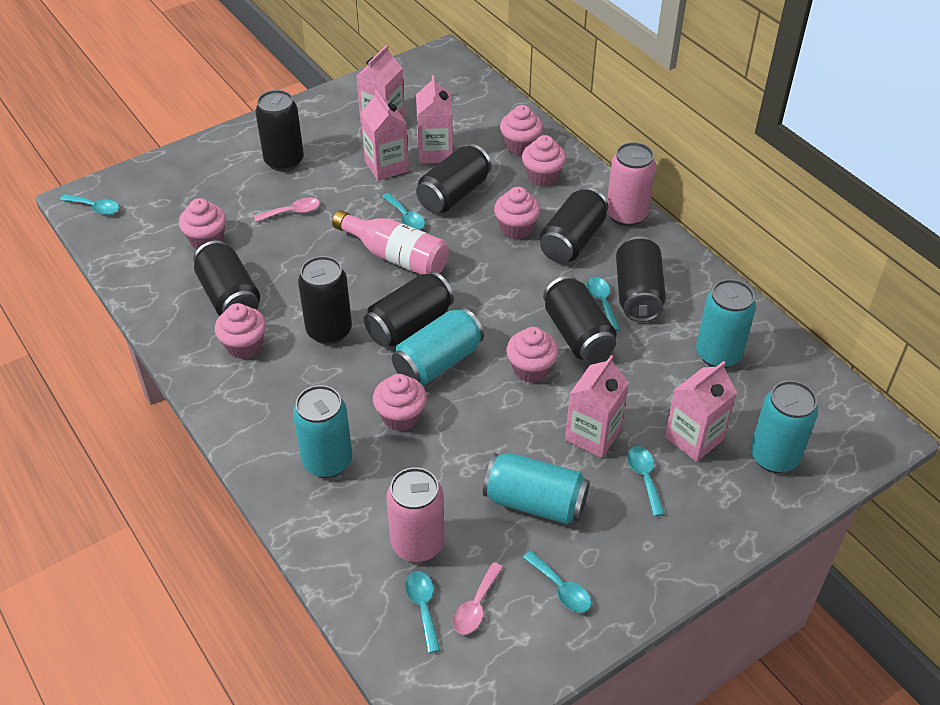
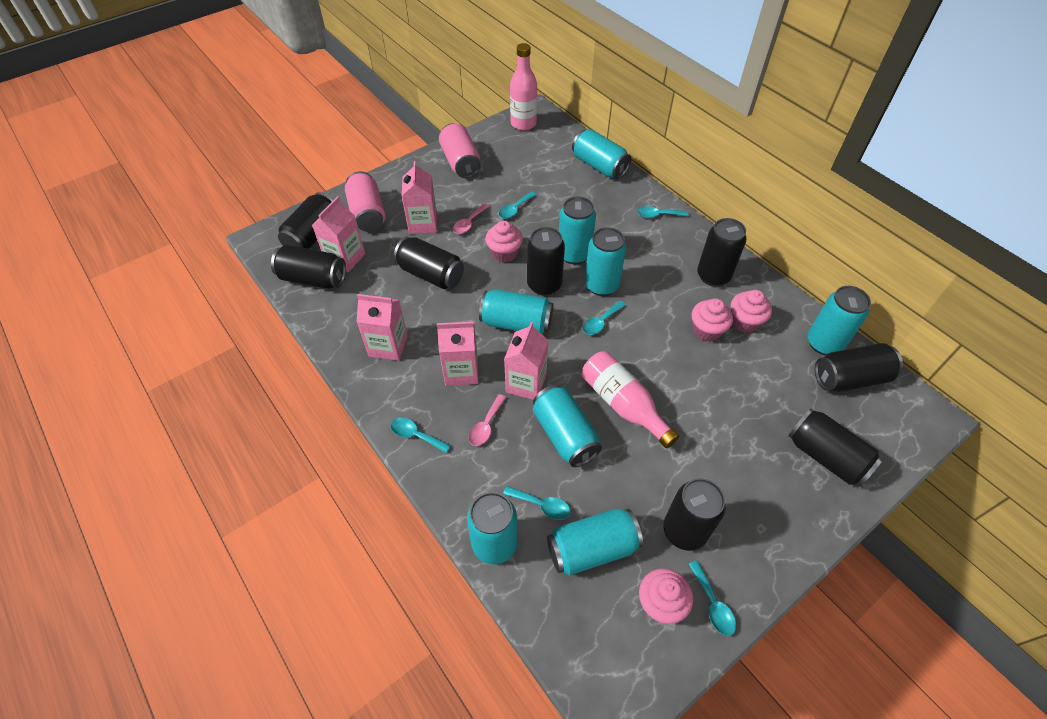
pink bottle: [332,210,449,274] = 1 -> [510,43,537,131] [582,351,679,448] = 2
pink cupcake: [179,198,226,250] [215,303,266,359] [373,374,427,431] [494,187,541,240] [500,105,543,155] [506,327,559,383] [522,135,566,187] = 7 -> [485,221,523,263] [639,568,693,624] [692,298,733,342] [731,290,772,333] = 4
turquoise can: [293,385,352,478] [392,308,484,386] [483,453,590,524] [696,279,756,368] [750,381,818,473] = 5 -> [467,492,518,565] [479,289,553,334] [533,385,602,467] [547,509,643,576] [559,196,596,264] [572,129,631,179] [585,227,626,296] [807,286,871,355] = 8

